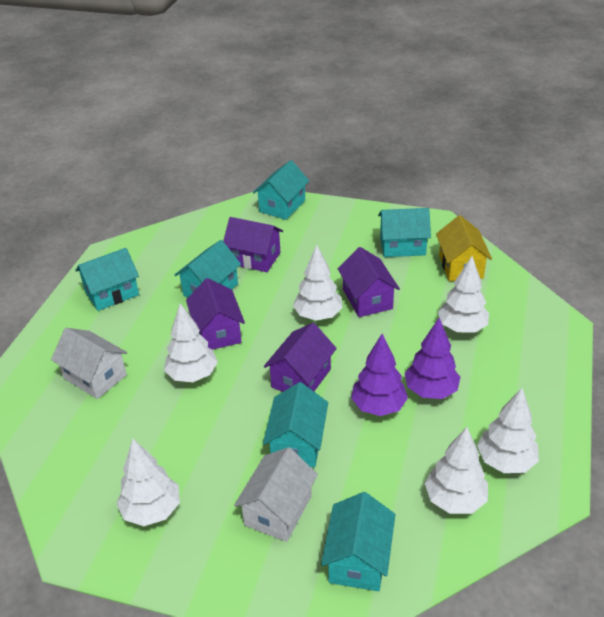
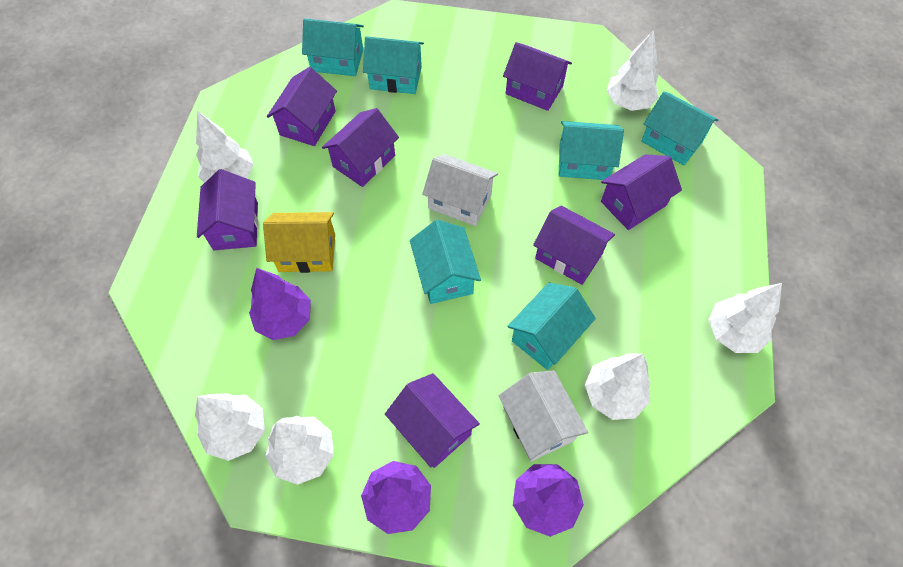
purple house: [186,278,245,350] [223,217,283,272] [264,323,337,392] [338,247,400,317] = 4 -> [197,169,258,250] [267,67,337,146] [322,108,399,187] [385,373,480,468] [503,42,572,111] [533,206,615,285] [601,154,682,230] = 7
purple tree: [351,334,408,416] [405,318,460,399] = 2 -> [249,268,311,340] [361,461,431,534] [513,464,584,537] = 3

